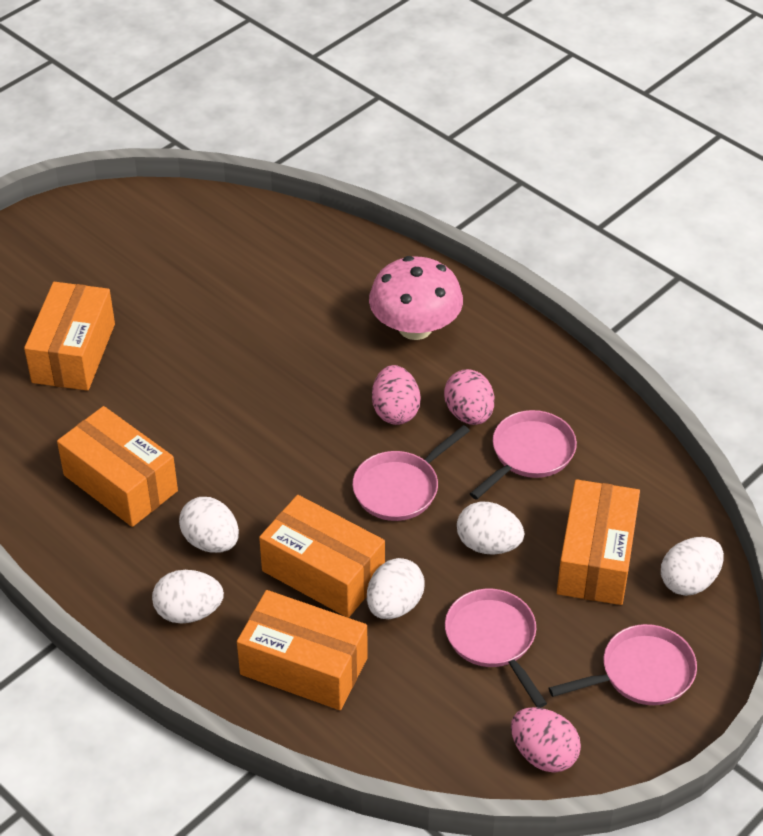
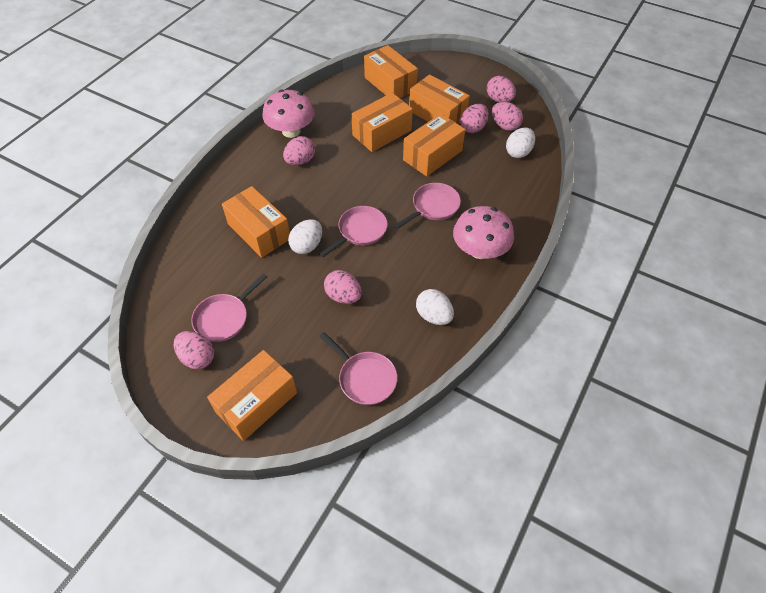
orange box: [24,282,115,391] [57,406,178,527] [237,590,368,710] [259,495,385,618] [557,479,640,605] = 5 -> [207,350,297,441] [222,186,290,258] [351,93,413,152] [364,45,418,98] [403,114,465,176] [409,74,469,124] = 6
pink egg: [372,365,421,425] [444,369,494,425] [511,707,581,773] = 3 -> [174,331,214,369] [283,136,315,165] [324,270,362,304] [460,104,489,133] [487,76,516,103] [492,102,523,131] = 6
pink mushroom: [369,256,463,340] = 1 -> [262,89,315,138] [453,206,514,259] = 2
white egg: [152,570,224,624] [179,497,239,553] [367,558,425,619] [457,502,524,555] [661,537,724,596] = 5 -> [288,219,322,254] [416,289,454,325] [506,127,535,158] = 3

